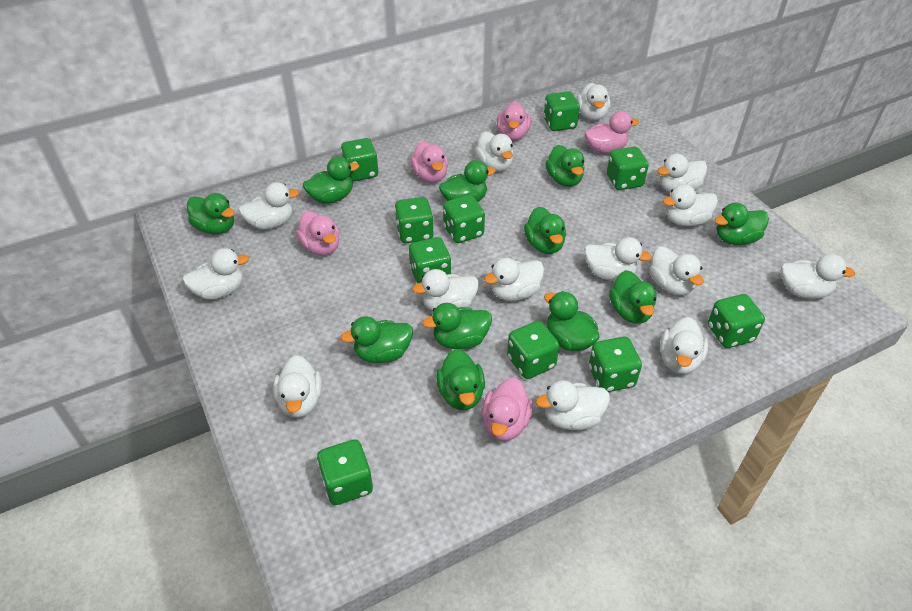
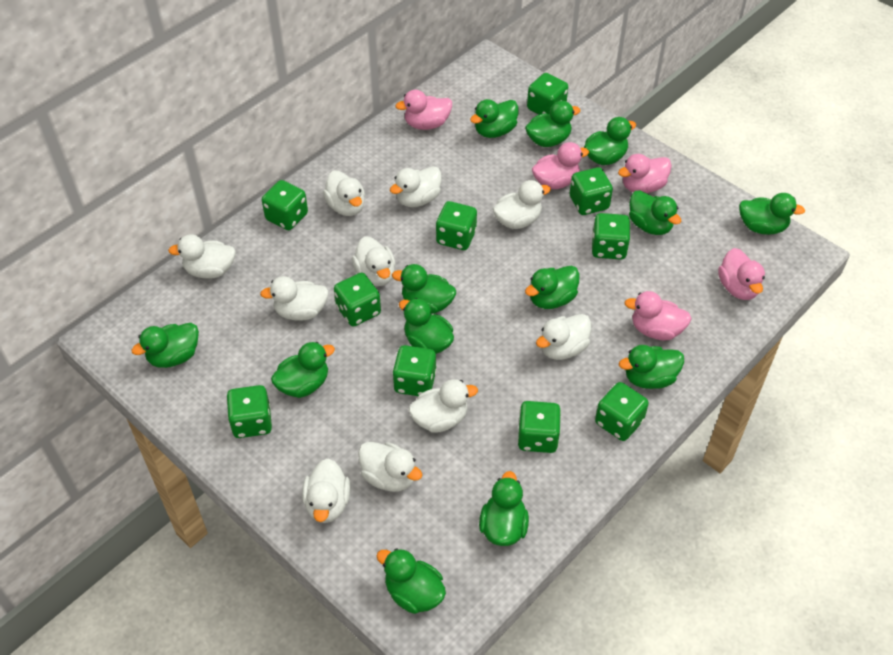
green duck: [187,193,235,234] [303,156,359,204] [340,316,413,363] [422,303,492,349] [436,349,485,410] [439,160,496,202] [524,207,566,254] [544,291,600,351] [545,145,585,187] [609,270,657,324] [714,203,769,245] = 11 -> [132,323,199,368] [271,342,335,398] [377,548,446,614] [392,264,456,314] [399,298,454,354] [470,99,519,138] [479,471,529,546] [525,101,580,147] [525,266,580,309] [584,117,636,165] [619,345,684,389] [629,190,681,235] [739,193,805,235] = 13
white duck: [183,248,249,299] [238,182,299,230] [273,355,322,418] [412,269,479,311] [475,132,513,172] [484,258,544,301] [536,380,610,430] [576,83,610,121] [585,237,652,281] [649,246,703,295] [657,154,707,193] [660,317,708,374] [663,184,718,227] [781,254,855,299] = 14 -> [168,234,236,279] [260,276,329,321] [302,459,351,523] [323,170,365,216] [352,236,396,286] [358,442,422,492] [390,166,442,207] [409,379,478,433] [493,180,551,229] [536,314,591,360] = 10

